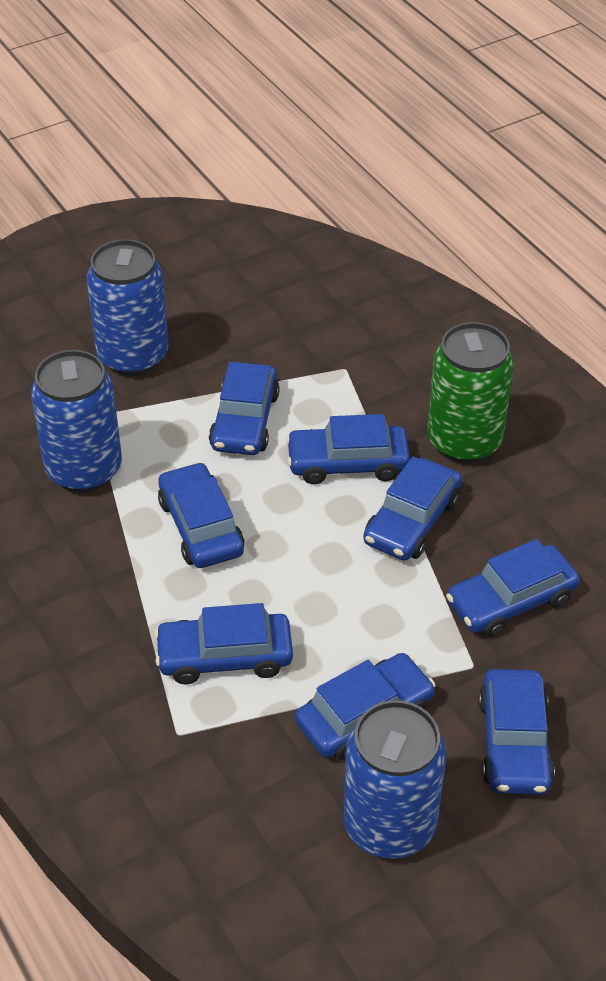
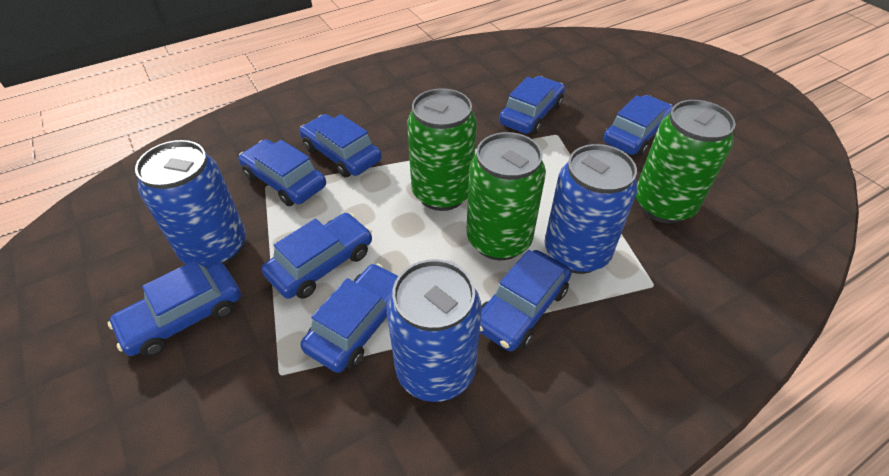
green can: [427,322,514,464] = 1 -> [407,88,477,211] [466,132,546,260] [636,100,736,224] = 3

